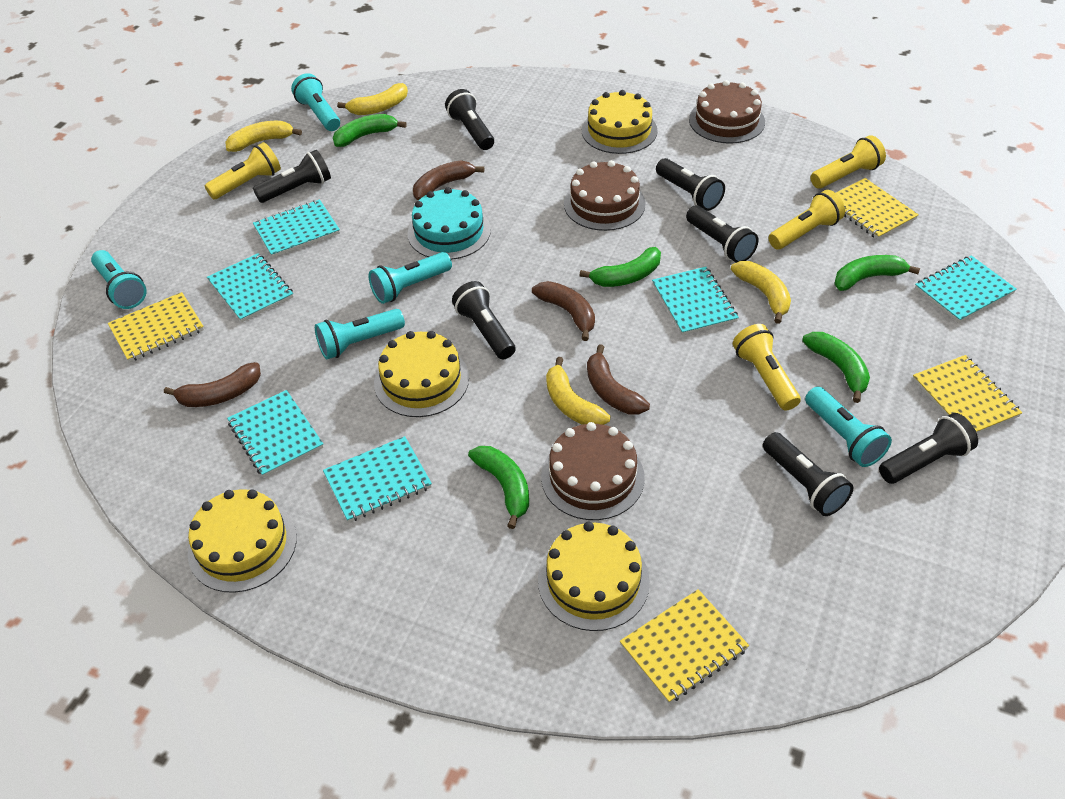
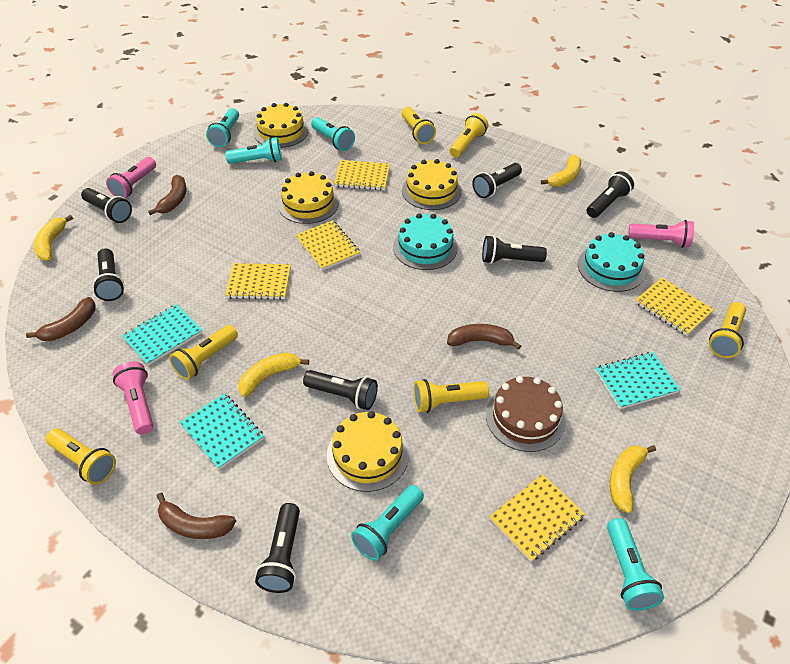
brown cake: [541,422,645,520] [564,160,646,231] [689,80,765,144] = 3 -> [486,376,566,452] = 1
green banana: [333,114,407,147] [468,446,529,529] [579,247,661,287] [802,332,870,403] [834,255,920,291] = 5 -> none = 0
pink flashlight: none = 0 -> [106,157,156,198] [113,361,153,434] [628,220,694,248] = 3
turquoise cake: [408,187,491,260] = 1 -> [393,213,458,270] [578,232,645,292] = 2
turquoise notebook: [207,253,293,322] [227,390,324,477] [253,199,340,258] [323,436,432,523] [652,267,739,335] [915,255,1017,323] = 6 -> [122,304,203,366] [180,393,264,470] [595,352,680,409] = 3
yellow flashlight: [205,142,281,199] [733,324,801,410] [769,190,845,250] [811,135,886,189] = 4 -> [46,429,116,485] [169,325,238,380] [402,107,436,144] [413,379,489,413] [450,113,488,158] [709,302,746,358] = 6
yellow notebook: [108,292,204,362] [620,589,749,703] [836,178,919,240] [913,355,1022,434] = 4 -> [225,263,291,300] [296,220,360,271] [334,160,390,190] [489,474,585,562] [635,278,714,336] = 5

